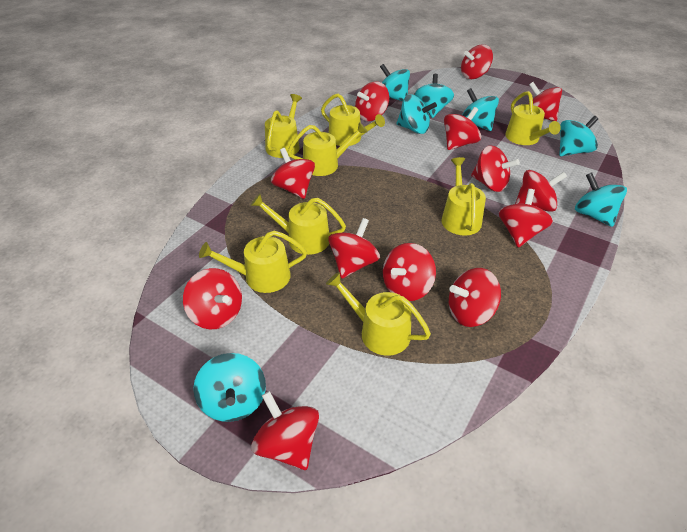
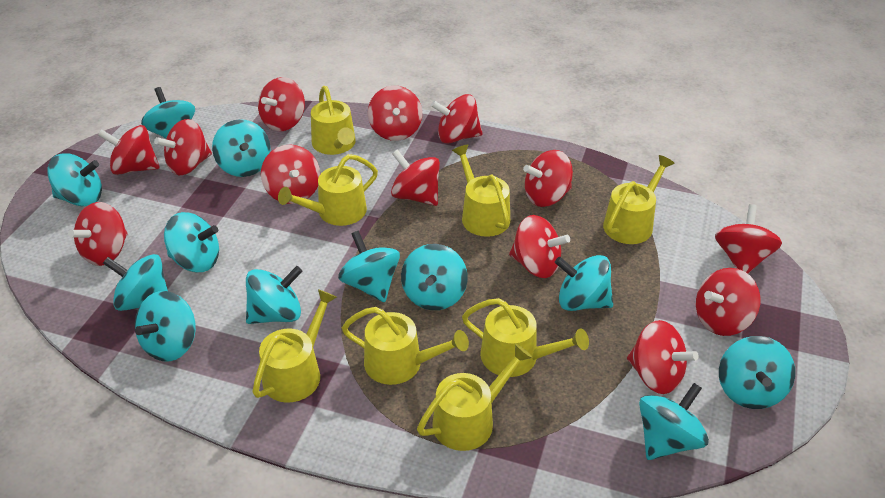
turquoise spinning top: [193,353,266,422] [380,64,410,101] [397,94,437,134] [414,74,454,118] [462,88,499,131] [559,116,599,156] [575,172,627,227] = 7 -> [47,153,102,206] [103,254,168,311] [135,291,196,362] [141,87,195,138] [164,212,219,272] [212,119,271,177] [246,266,302,324] [338,231,400,302] [401,244,468,310] [555,255,613,311] [639,383,709,460] [719,336,795,409] = 12

